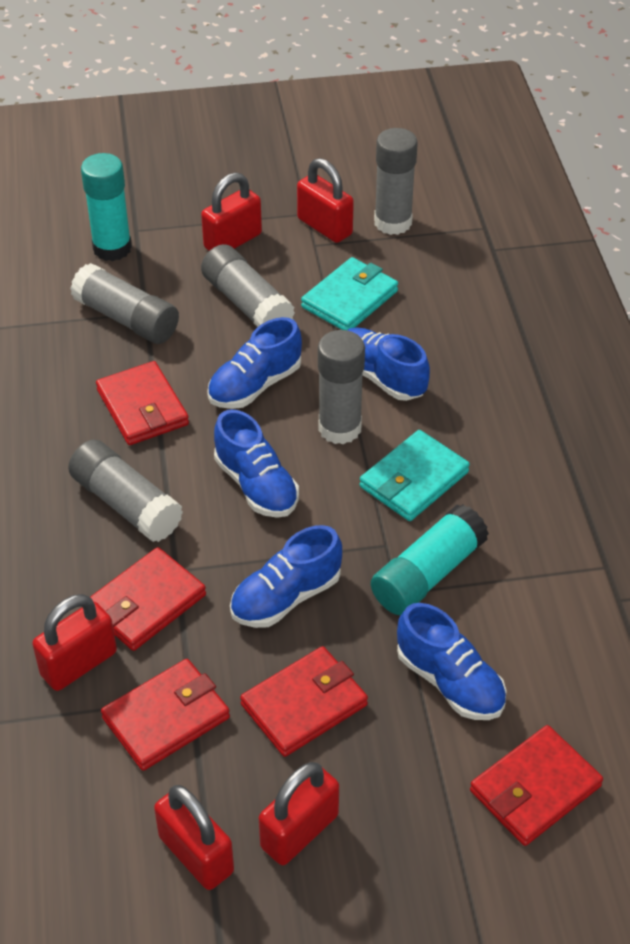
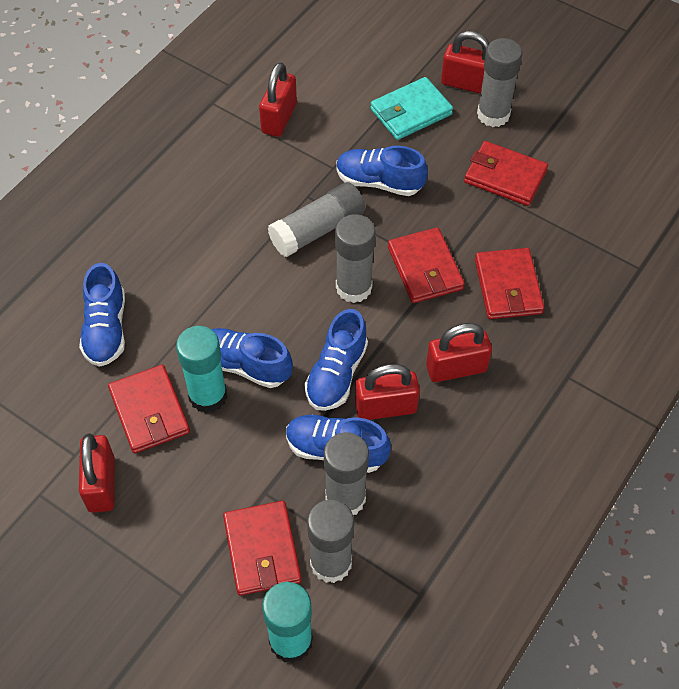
turquoise wallet: [301,257,398,330] [359,430,470,521] = 2 -> [370,77,453,140] = 1

